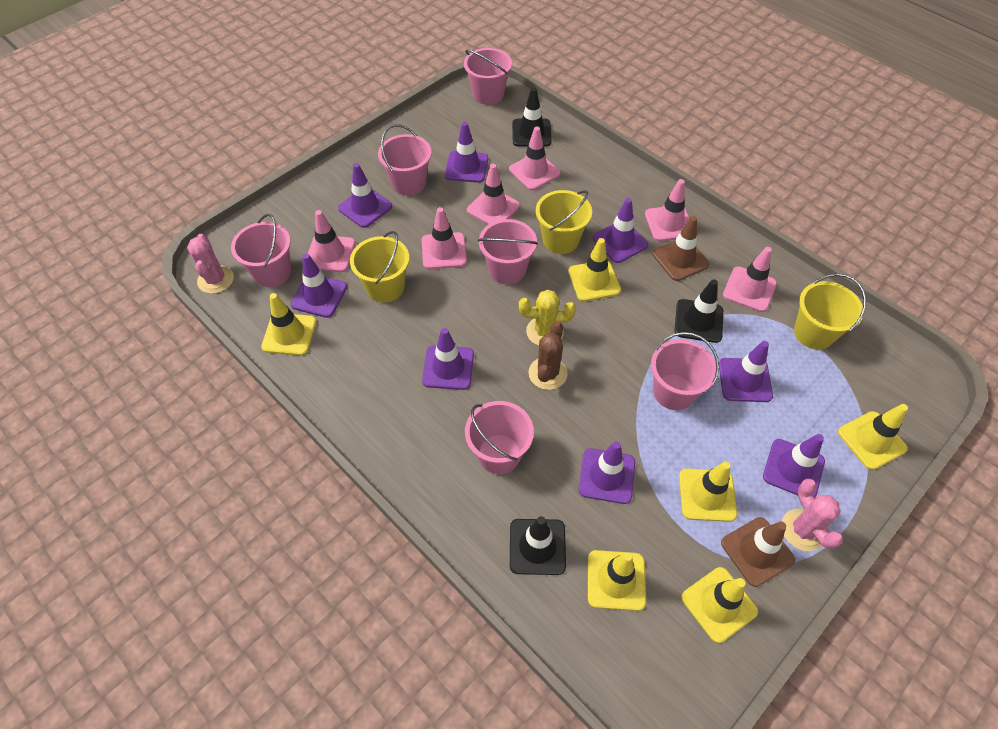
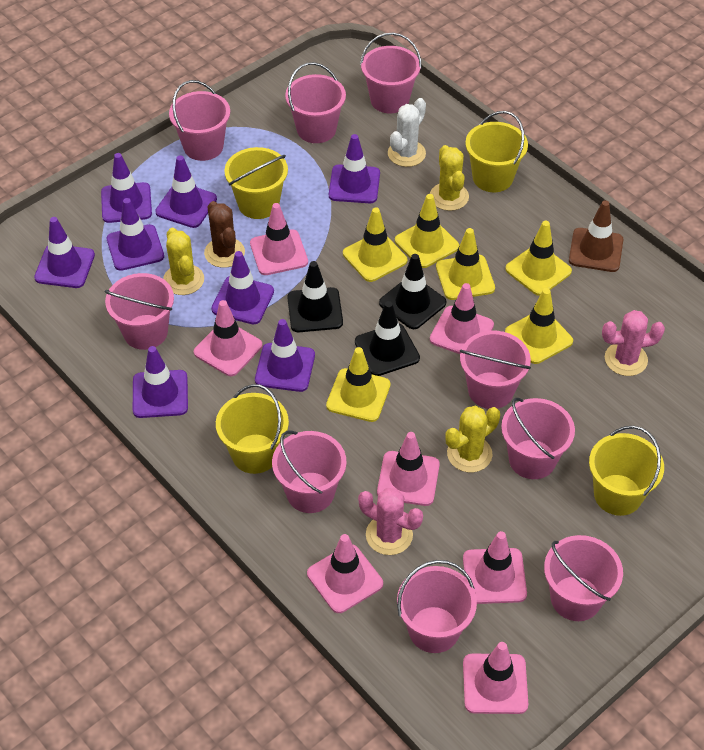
brown traffic cone: [653,216,709,281] [721,517,795,587] = 2 -> [569,200,623,272] = 1
pink bucket: [231,214,291,287] [378,124,432,196] [464,48,512,105] [465,401,534,474] [478,219,538,285] [651,332,719,410] = 6 -> [105,273,174,350] [169,80,230,161] [272,430,346,513] [285,62,346,143] [360,33,422,113] [397,560,477,653] [460,331,531,409] [501,398,575,479] [544,535,623,621] = 9
pink traffic cone: [308,210,355,272] [422,207,467,269] [467,164,520,225] [509,126,561,190] [645,179,690,241] [723,247,777,312] = 6 -> [194,300,262,376] [250,203,308,275] [307,534,383,613] [377,432,440,506] [430,283,494,354] [463,531,527,604] [463,642,528,714] = 7
white cactus: none = 0 -> [388,98,426,167] = 1
yellow bucket: [350,231,409,302] [536,190,592,254] [794,274,866,350] = 3 -> [216,384,289,474] [224,147,288,219] [465,111,528,192] [589,426,664,516] = 4
yellow cactus: [519,290,576,346] = 1 -> [163,228,204,295] [430,145,469,211] [445,406,500,472] = 3

